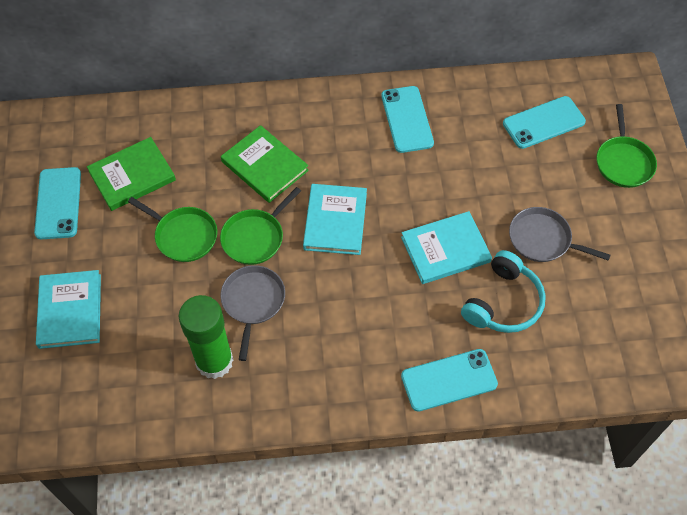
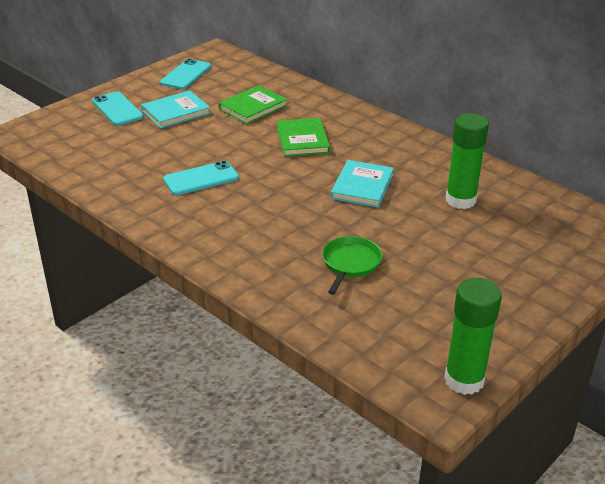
green glue stick: [179,295,233,379] = 1 -> [444,278,502,395] [445,113,489,209] = 2
green pan: [128,197,217,262] [220,187,301,265] [597,104,657,188] = 3 -> [322,236,382,295] = 1
grey pan: [220,265,285,361] [509,207,611,262] = 2 -> none = 0
turquoise book: [36,270,101,349] [303,184,367,255] [401,211,492,284] = 3 -> [141,91,211,128] [331,160,394,208] = 2
turquoise headphones: [461,250,546,333] = 1 -> none = 0
turquoise phone: [34,167,81,239] [381,86,434,153] [401,349,498,412] [503,96,586,149] = 4 -> [92,92,144,126] [160,59,211,89] [163,161,239,195] = 3

